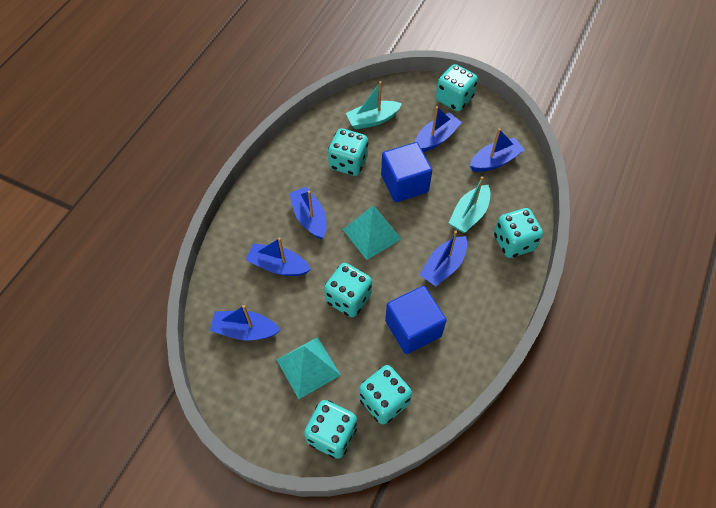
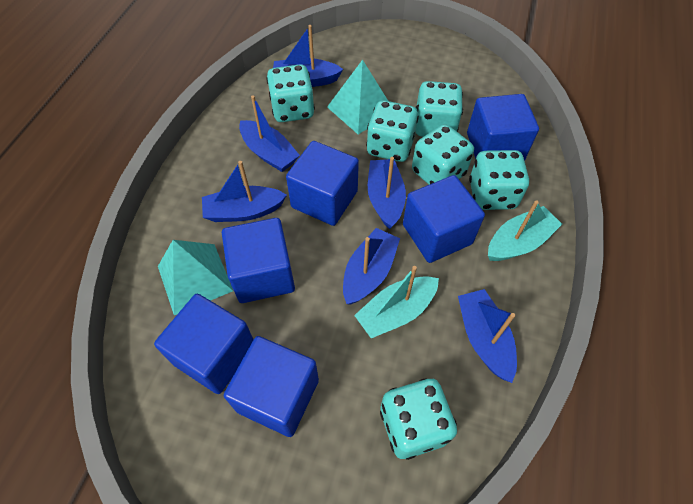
blue cube: [381,142,432,202] [385,286,447,354] = 2 -> [154,294,254,394] [222,218,295,303] [224,336,319,437] [286,141,359,226] [403,175,485,263] [467,94,539,161] = 6

